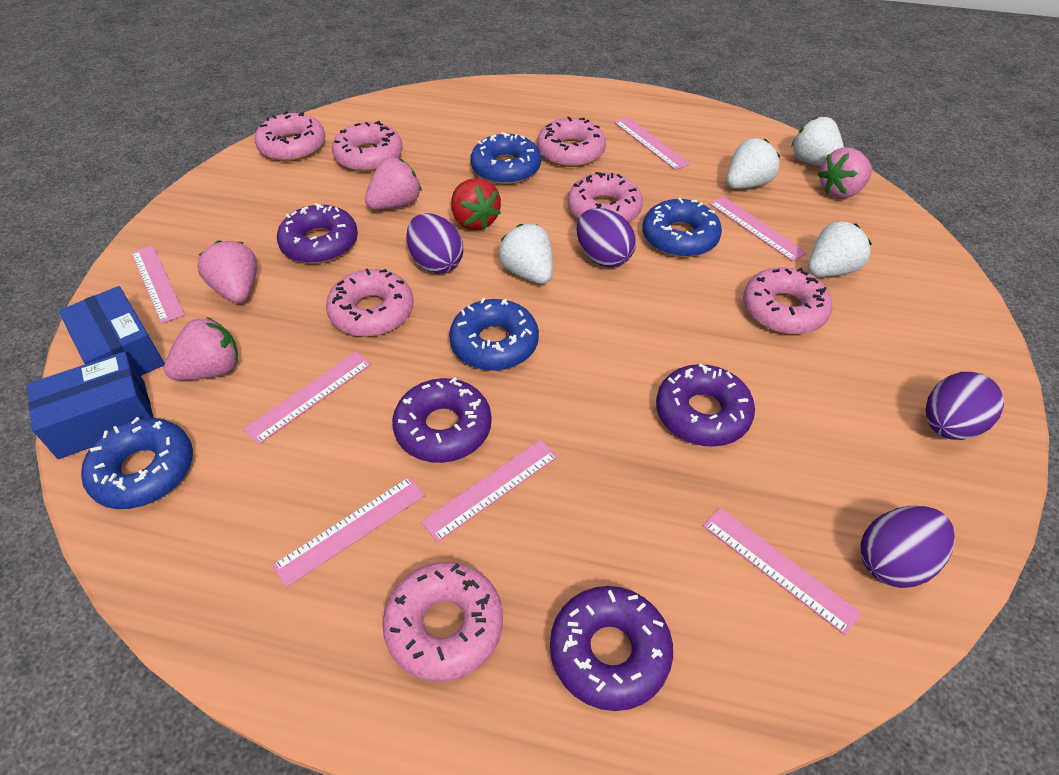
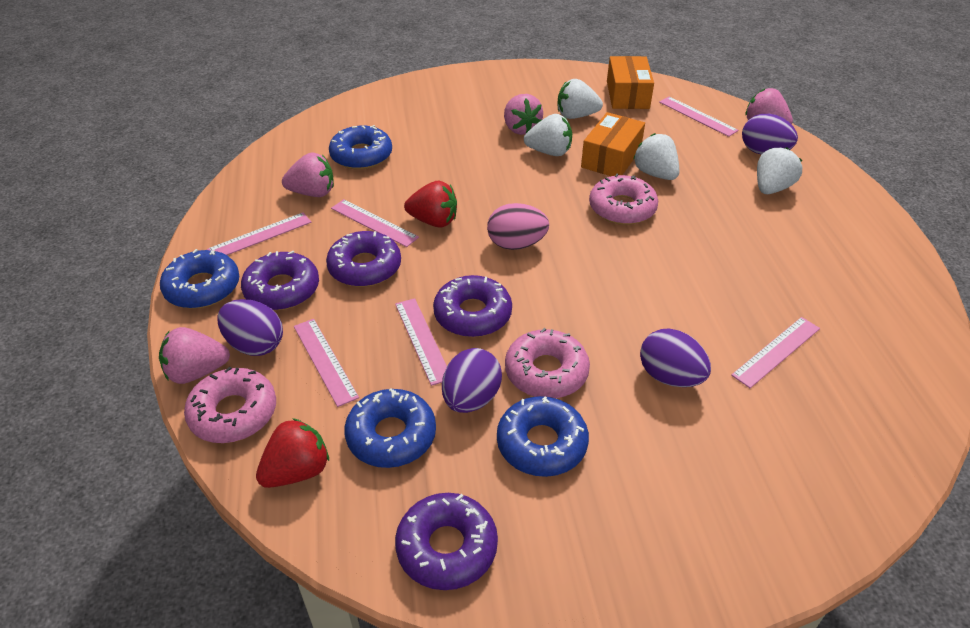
blue box: [27,352,154,459] [59,286,165,376] = 2 -> none = 0
orange box: none = 0 -> [581,112,645,176] [607,56,654,109] = 2
pink donut: [255,111,325,161] [326,268,414,337] [332,121,402,172] [382,562,503,682] [537,117,606,167] [567,172,643,222] [743,267,832,334] = 7 -> [184,367,276,443] [505,328,590,398] [589,174,658,225] = 3
pink egg: none = 0 -> [487,203,549,250] = 1
pink ruler: [131,245,185,324] [243,352,372,444] [272,477,425,587] [421,440,558,542] [614,117,690,170] [703,508,861,635] [709,196,807,262] = 7 -> [207,212,311,255] [294,319,359,407] [331,199,419,247] [395,298,447,386] [659,97,739,137] [731,317,820,388] = 6
red strawberry: [451,178,501,230] = 1 -> [256,418,329,488] [404,181,457,228] = 2

